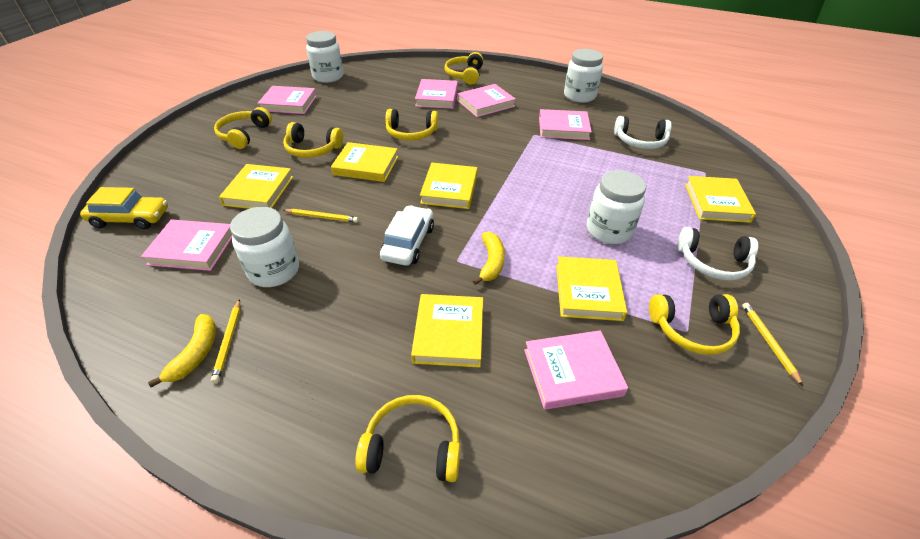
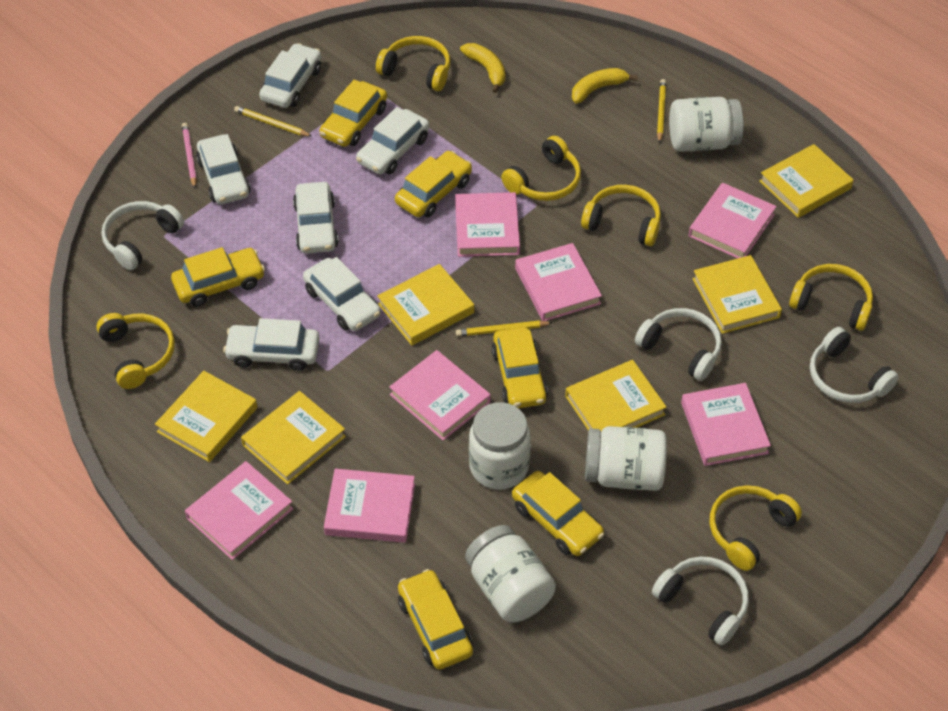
pink book: [141,219,232,271] [257,86,317,114] [415,79,458,109] [458,84,516,117] [524,330,628,410] [539,109,592,140] = 6 -> [185,461,293,560] [324,468,415,543] [389,350,491,441] [455,192,520,257] [515,243,602,321] [681,383,771,466] [689,183,777,258] = 7
pink pencil: none = 0 -> [182,123,197,188] = 1
white car: [380,205,434,266] = 1 -> [196,134,251,204] [223,318,320,371] [259,43,321,108] [293,182,338,254] [303,257,381,331] [356,107,430,175] = 6
white headphones: [614,116,671,149] [678,227,758,280] = 2 -> [101,201,184,270] [635,308,722,381] [652,557,749,646] [810,327,899,403] = 4
yellow car: [80,187,168,229] = 1 -> [171,247,265,307] [319,80,387,147] [395,151,472,218] [398,569,473,670] [491,327,548,408] [512,471,604,556] = 6

